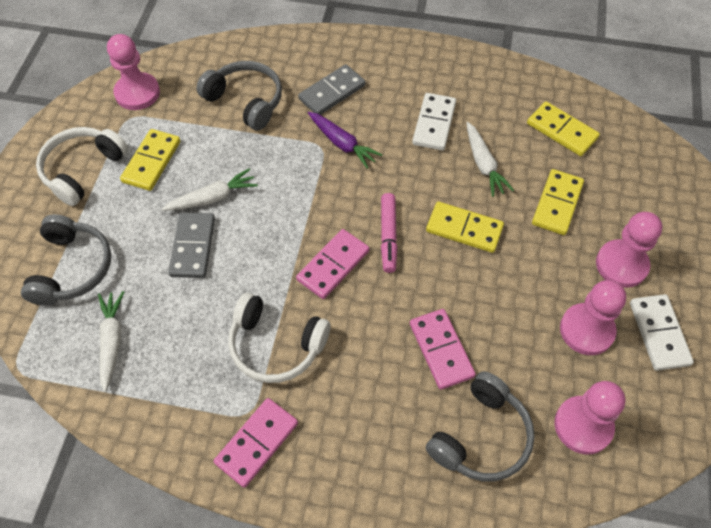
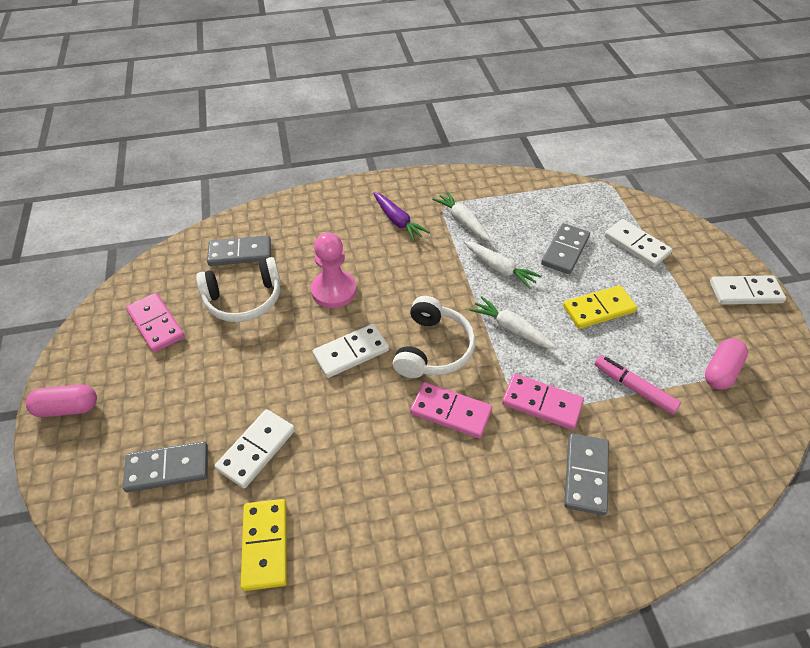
grey domino: [168,212,215,278] [298,64,366,115] = 2 -> [123,441,208,492] [207,235,271,266] [541,223,590,274] [564,433,609,515] = 4
grey headphones: [21,214,111,306] [196,61,282,130] [426,371,535,481] = 3 -> none = 0
pink capsule: none = 0 -> [26,384,97,417] [705,338,748,390] = 2
pink pawn: [107,34,160,110] [554,381,625,455] [560,280,626,355] [596,212,662,288] = 4 -> [311,233,357,308] = 1
white domino: [412,93,456,150] [630,294,694,371] = 2 -> [215,409,295,488] [312,324,389,378] [604,219,672,267] [710,275,786,305] = 4
yellow domino: [120,129,180,191] [426,202,504,253] [527,101,600,156] [532,169,584,235] = 4 -> [241,499,287,591] [563,285,637,329] = 2

